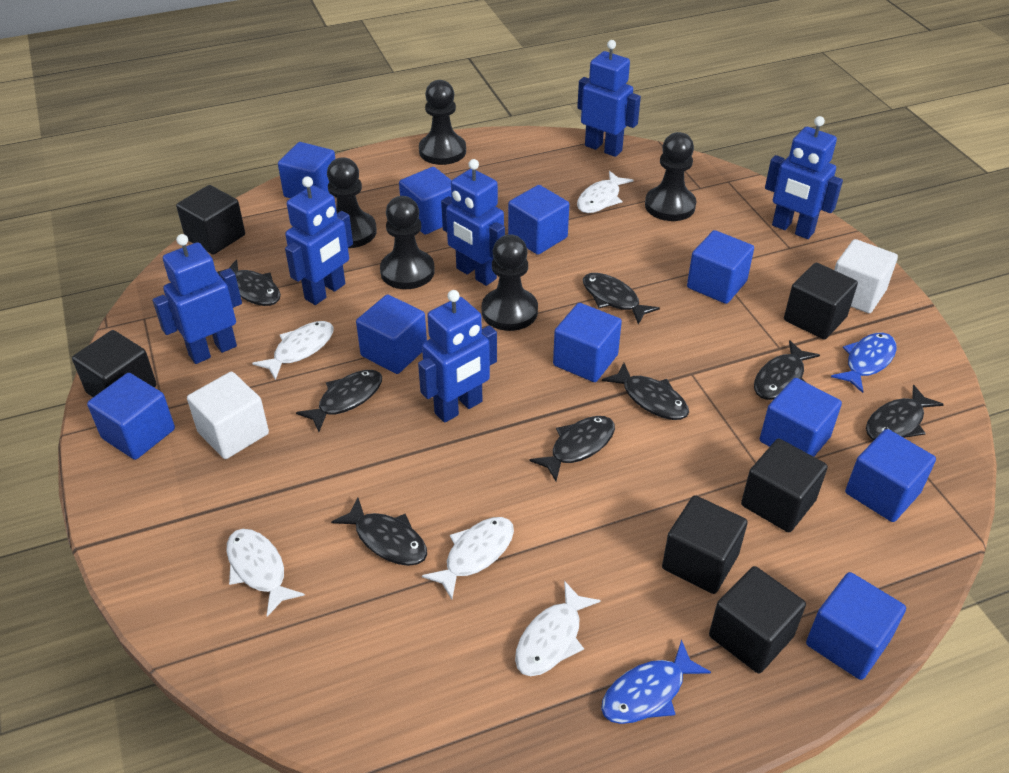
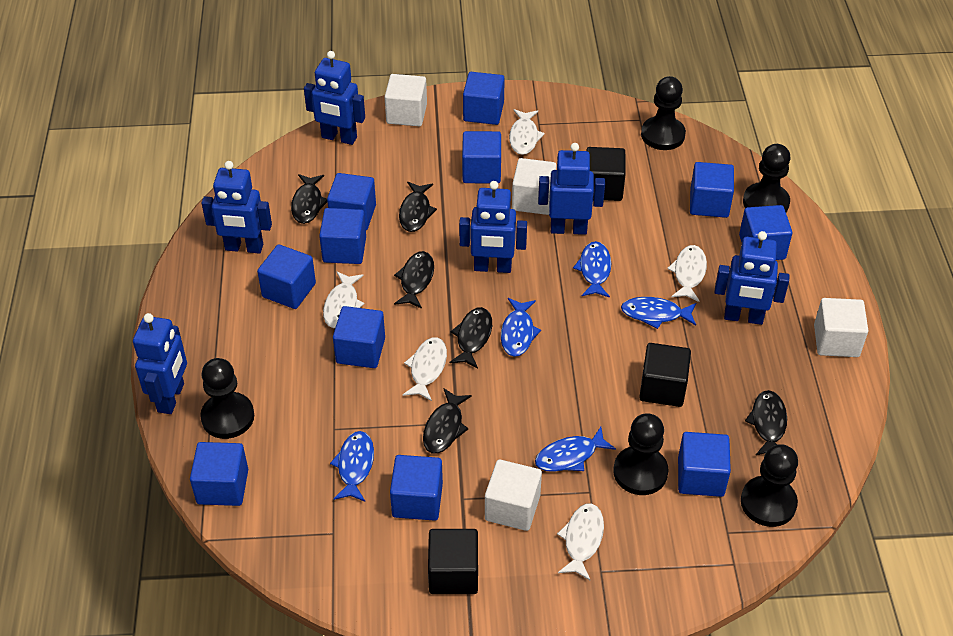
black cube: [72,330,157,397] [176,185,245,255] [662,495,748,594] [709,566,806,673] [741,439,828,532] [784,263,858,340] = 6 -> [428,529,478,594] [586,147,626,201] [639,343,691,407] = 3
black fish: [217,259,281,306] [296,370,382,432] [331,498,427,566] [529,416,615,481] [583,273,660,325] [602,363,689,420] [754,340,820,400] [866,385,944,440] = 8 -> [291,174,327,224] [394,251,434,309] [399,182,437,232] [423,388,472,454] [449,307,492,369] [745,390,787,455] = 6
blue cube: [87,373,175,460] [278,142,335,198] [356,295,427,374] [399,167,452,235] [508,185,569,255] [553,303,622,382] [687,230,754,304] [760,378,842,457] [806,572,906,680] [845,429,936,522] = 10 -> [190,442,248,506] [257,244,316,309] [319,208,366,264] [327,173,376,230] [333,306,385,368] [390,455,443,521] [462,131,501,183] [463,72,505,125] [678,432,731,497] [690,162,734,218] [739,205,792,260] = 11
blue fish: [601,639,711,724] [831,332,897,393] = 2 -> [330,431,374,502] [501,298,541,357] [535,427,616,472] [573,241,611,298] [621,297,696,329] = 5
white cube: [187,372,269,459] [834,239,898,313] = 2 -> [385,74,427,126] [485,459,542,531] [512,158,557,215] [814,298,868,357] = 4

